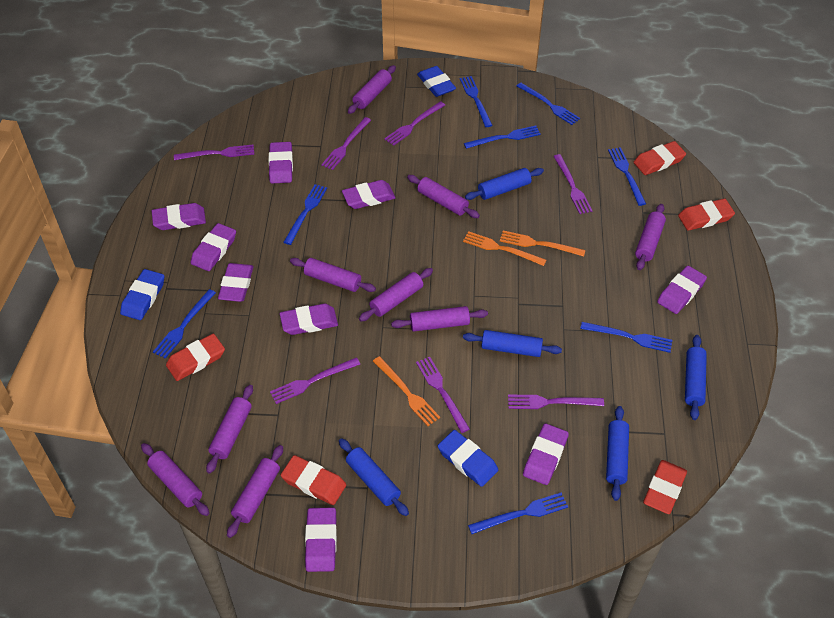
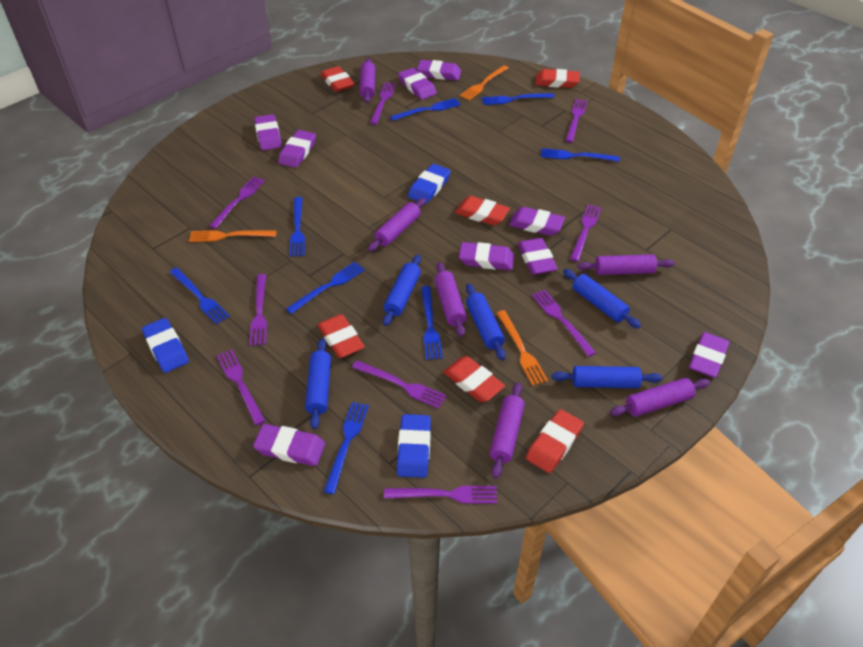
purple fork: [174,145,254,160] [270,357,360,404] [321,117,371,170] [384,101,445,146] [416,357,470,433] [508,395,604,409] [553,154,593,214] = 7 -> [209,176,265,229] [216,349,265,426] [249,274,267,346] [352,360,447,409] [370,82,396,125] [384,486,497,504] [532,289,596,357] [565,99,587,142] [570,204,601,261] = 9
purple rolling pin: [141,443,209,516] [206,385,253,474] [227,445,283,538] [290,258,376,292] [348,65,396,114] [359,268,433,322] [391,306,488,332] [407,175,480,218] [635,204,666,270] = 9 -> [360,58,375,103] [368,198,426,252] [435,262,467,337] [489,382,525,478] [577,254,675,275] [610,378,710,417] = 6
red eraser: [166,333,225,381] [281,455,346,505] [634,141,686,175] [643,460,687,514] [678,199,735,231] = 5 -> [317,314,365,358] [321,66,355,92] [443,356,505,402] [455,196,510,226] [526,409,584,473] [535,69,580,88] = 6

